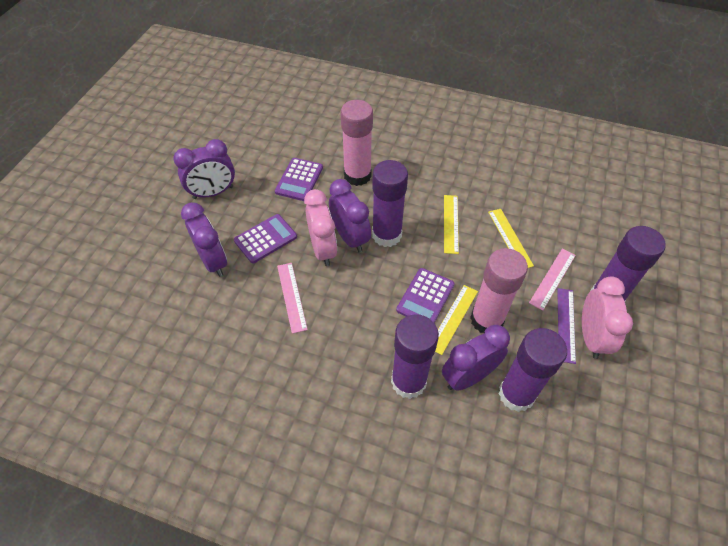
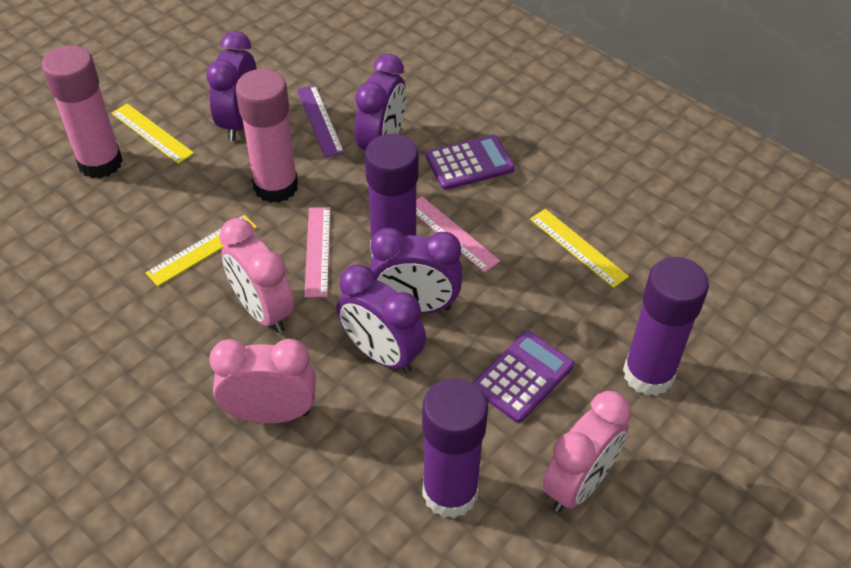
pink clock: [304,189,337,266] [582,276,633,359] = 2 -> [209,339,316,424] [219,218,294,333] [542,391,631,512] = 3
purple calculator: [234,214,297,263] [275,158,323,201] [396,268,455,323] = 3 -> [426,135,515,190] [473,331,574,423] = 2
purple glue stick: [372,160,408,247] [391,314,439,399] [498,328,567,412] [590,226,666,301] = 4 -> [365,134,418,257] [422,378,488,519] [623,257,709,396] = 3

